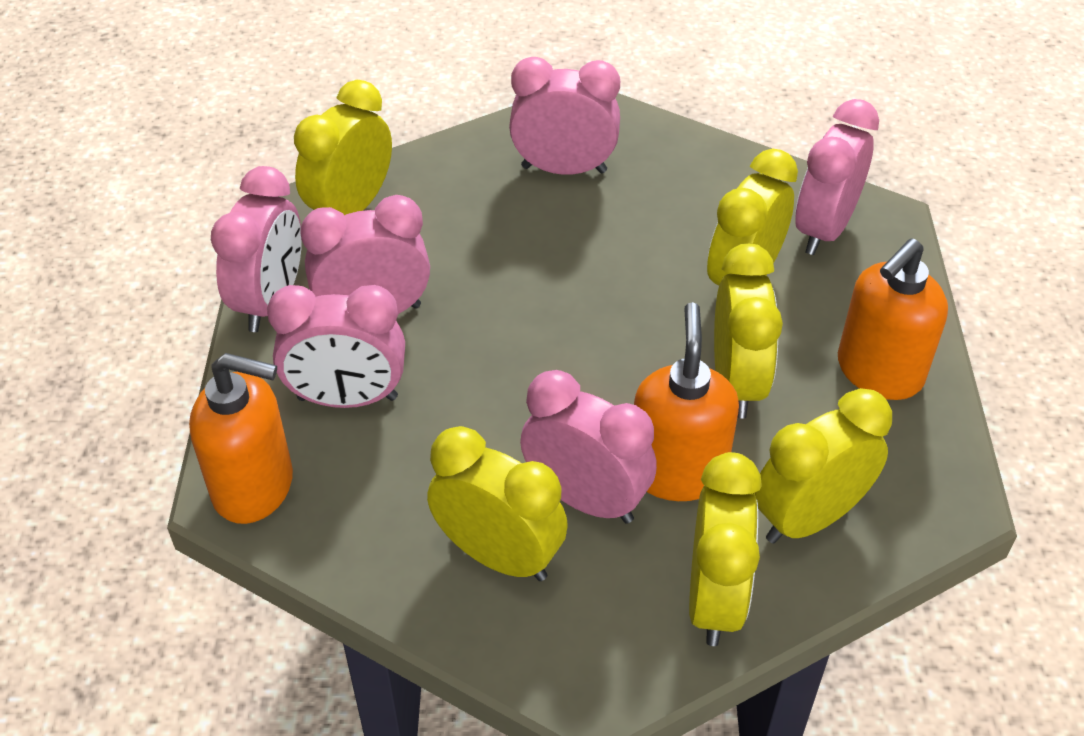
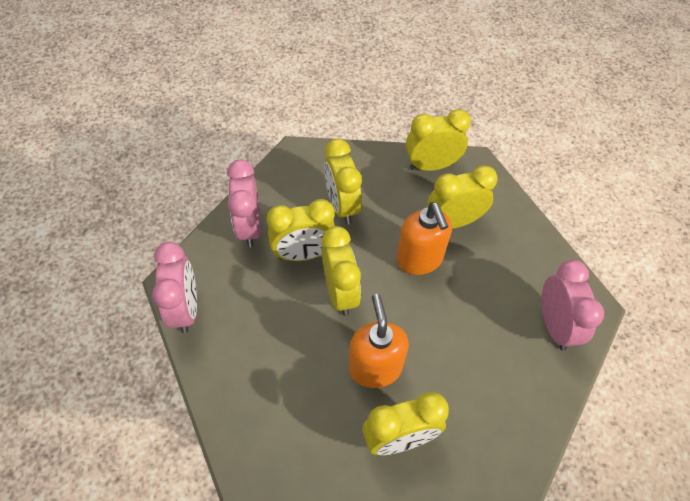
orange soap dispenser: [189,353,293,524] [634,302,739,501] [838,238,948,400] = 3 -> [349,294,409,388] [396,202,452,275] = 2
pink clock: [211,166,302,332] [267,285,405,408] [300,195,430,314] [509,57,620,175] [520,370,657,524] [795,99,879,255] = 6 -> [152,242,197,333] [227,160,261,247] [542,260,604,351] = 3

